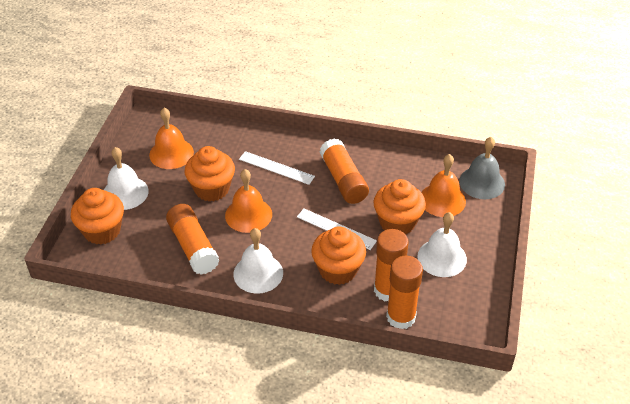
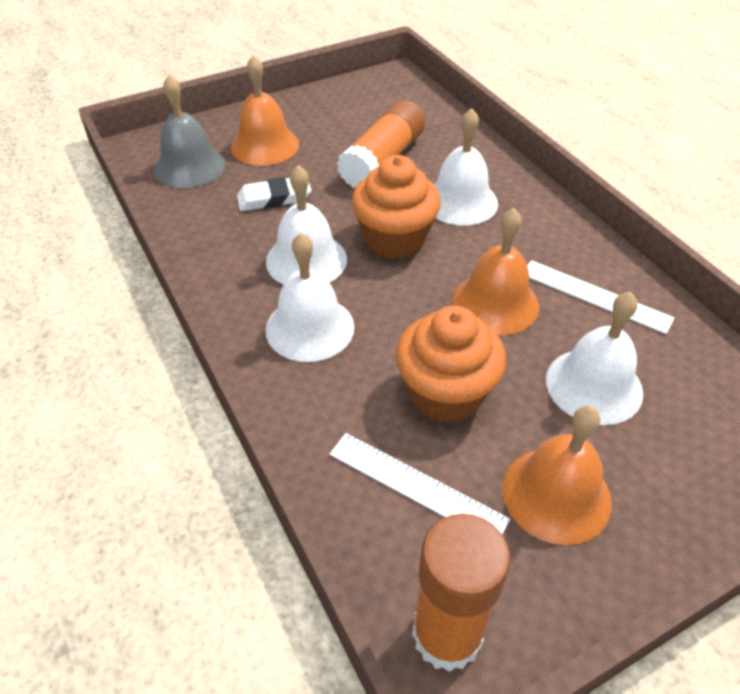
orange cupcake: [71,188,124,245] [184,146,235,202] [311,226,366,285] [373,179,426,234] = 4 -> [352,155,441,259] [396,306,506,423] = 2
orange glue stick: [166,204,220,274] [319,138,369,204] [374,229,409,302] [386,256,423,329] = 4 -> [337,100,425,188] [412,514,510,672] = 2
white bell: [104,147,149,210] [233,228,283,294] [417,212,467,277] = 3 -> [265,233,355,362] [266,165,347,285] [434,108,498,226] [546,292,643,425] = 4
white eraser: none = 0 -> [237,177,311,211] = 1

